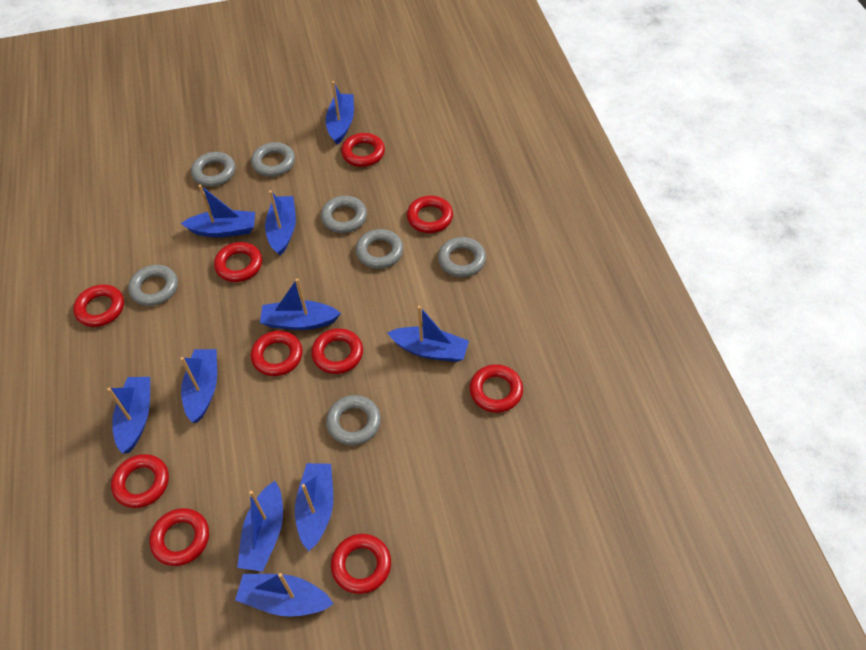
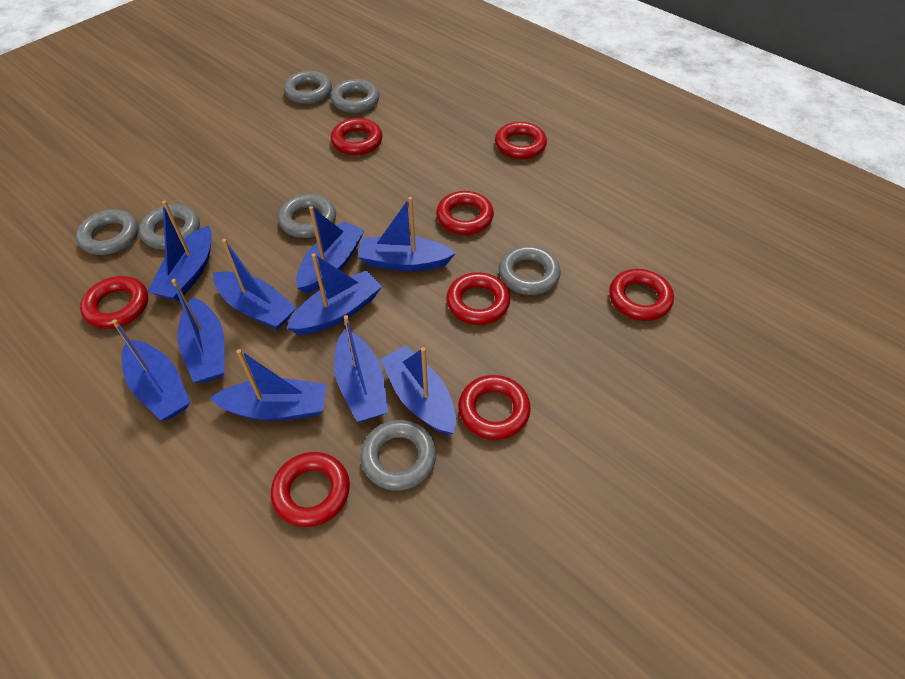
red ring: [73,284,124,327] [111,454,169,508] [149,508,209,566] [214,242,262,282] [251,331,303,376] [311,328,363,374] [331,534,391,594] [341,133,385,167] [407,196,453,233] [470,364,523,413] = 10 -> [80,276,148,329] [271,452,350,527] [331,118,383,155] [436,191,494,235] [446,272,510,325] [458,375,531,440] [495,122,547,159] [609,269,674,321] = 8

